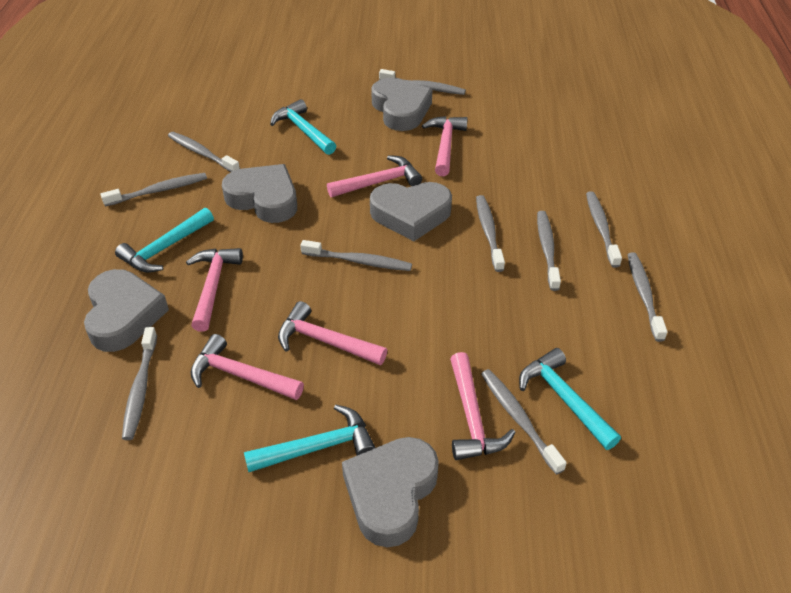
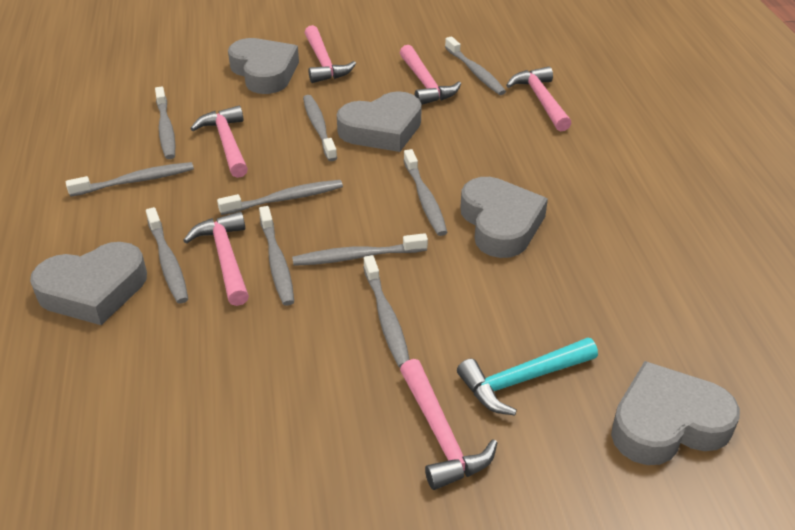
turquoise hammer: [115,208,214,273] [244,404,376,472] [270,99,336,155] [519,348,621,450] = 4 -> [457,337,598,416] = 1

